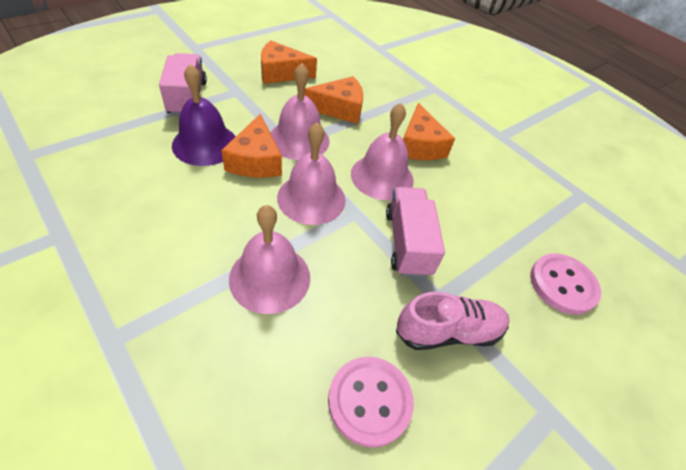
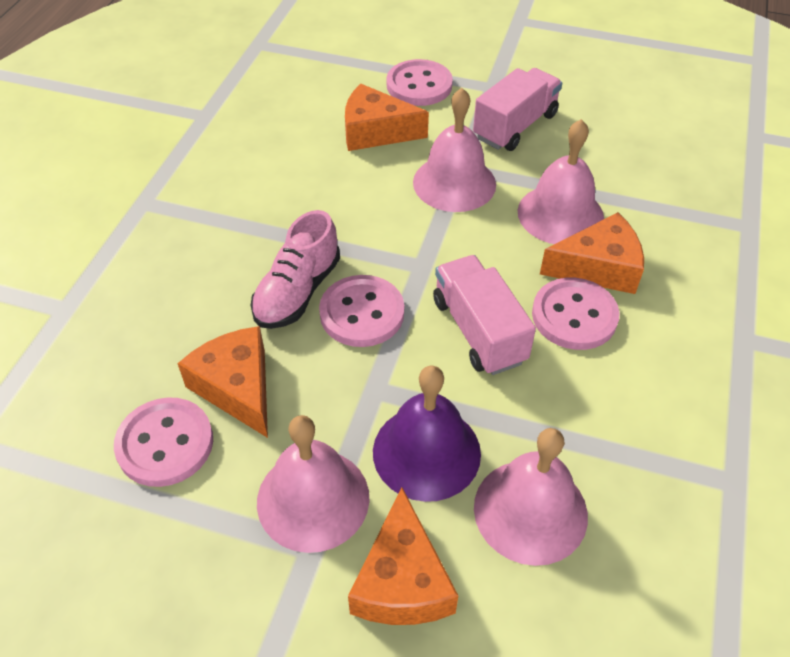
pink button: [328,357,414,448] [530,253,601,315] = 2 -> [114,398,213,487] [319,275,404,347] [387,59,453,106] [532,278,620,350] = 4

